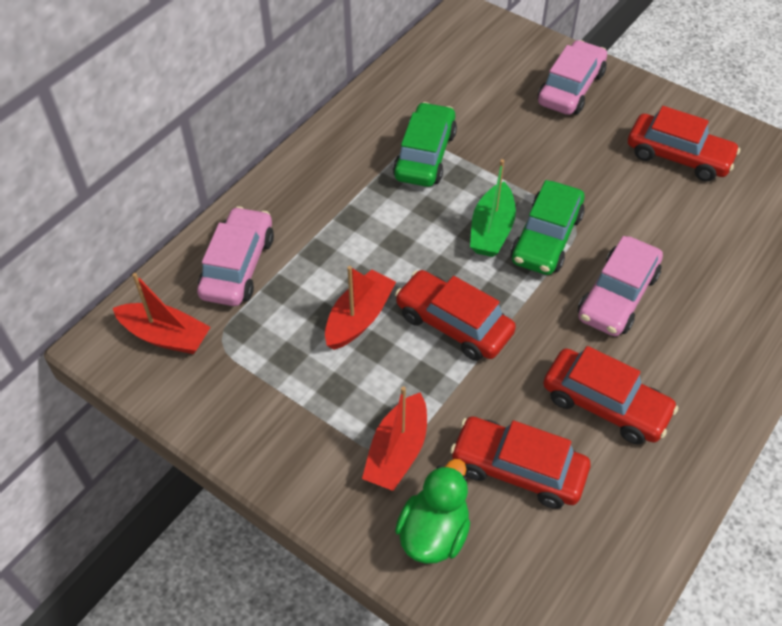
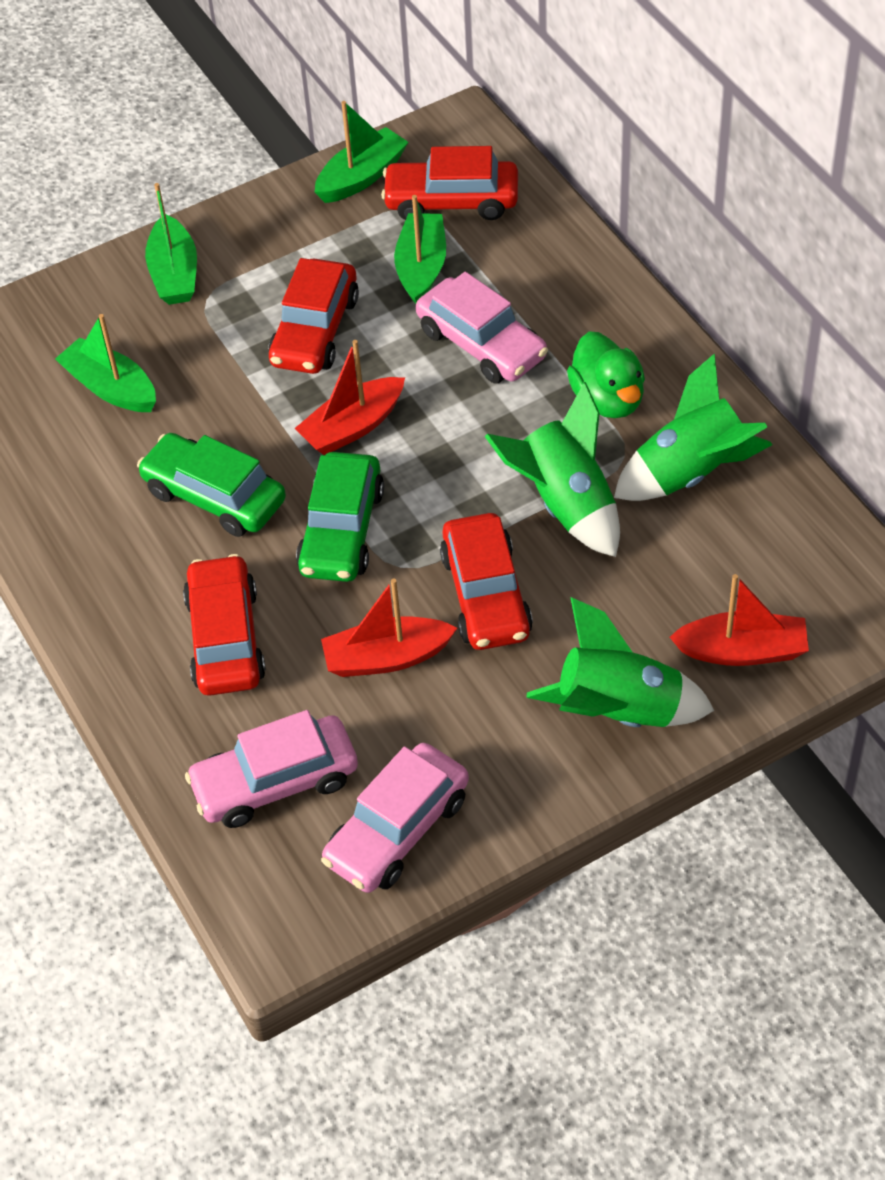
green boat: [470,159,516,257] = 1 -> [55,314,156,412] [145,183,197,305] [315,101,408,203] [394,195,446,304] = 4
green rocket: none = 0 -> [484,382,620,557] [526,597,714,727] [614,354,772,501] = 3

